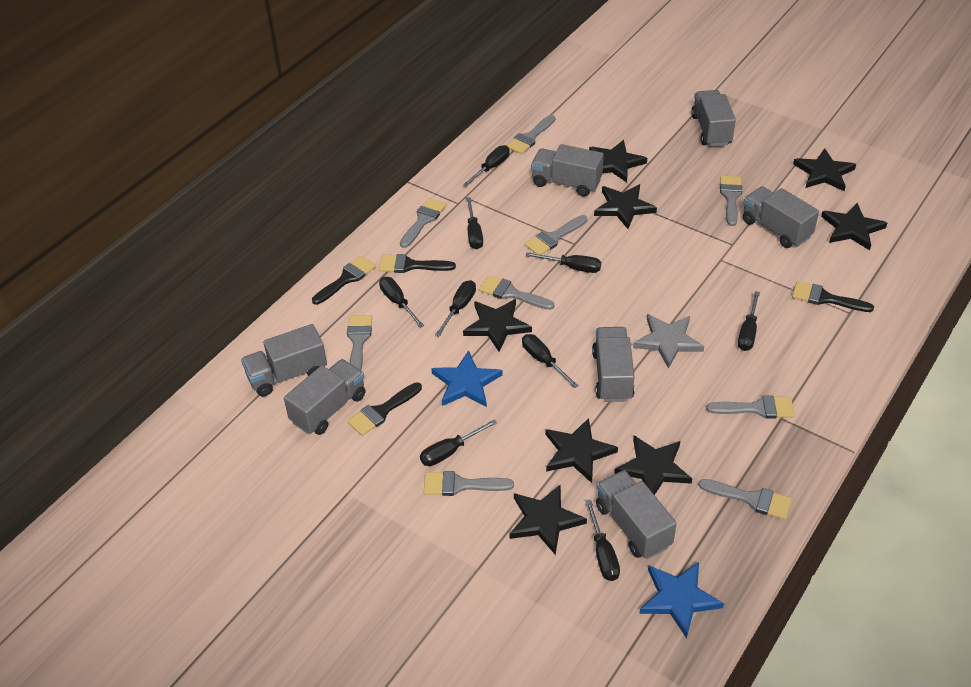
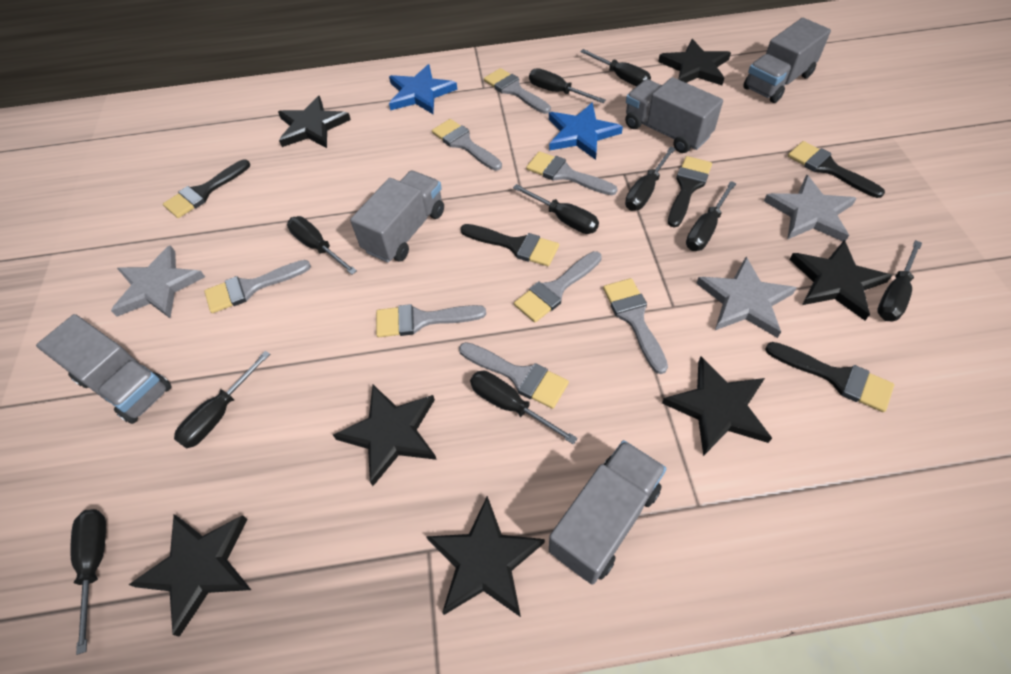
black brush: [312,256,376,305] [347,382,422,436] [379,254,456,273] [792,281,874,312] = 4 -> [163,160,250,218] [460,224,559,266] [668,156,712,228] [765,342,894,412] [788,141,885,198] = 5
black screwdriver: [379,277,424,328] [420,419,497,466] [435,280,476,337] [463,145,509,187] [466,197,483,249] [522,334,579,388] [525,252,601,273] [586,500,620,581] [738,291,760,351] = 9 -> [70,509,106,655] [174,351,270,448] [287,216,357,275] [470,371,578,444] [513,184,599,234] [529,68,606,103] [580,49,651,86] [625,146,676,211] [686,181,736,251] [877,240,922,322] = 10
black star: [463,299,532,352] [509,485,587,555] [545,418,618,483] [589,140,647,183] [594,184,657,229] [614,436,692,495] [793,148,856,191] [821,203,887,250] = 8 -> [129,515,251,637] [278,96,351,148] [333,385,437,486] [426,496,545,617] [658,39,731,85] [662,356,772,456] [789,240,892,320] = 7
grey brush: [347,315,372,370] [400,198,446,248] [424,471,514,496] [479,275,554,310] [506,115,555,154] [525,215,587,255] [699,479,792,520] [706,396,795,419] [720,176,742,226] = 9 -> [204,260,311,313] [376,304,486,337] [432,119,502,171] [459,342,569,409] [484,68,551,114] [514,251,602,322] [526,151,617,195] [603,278,668,374] = 8
grey star: [633,314,704,369] = 1 -> [111,245,205,318] [696,257,797,338] [764,175,857,241] = 3
grey truck: [241,324,327,396] [284,359,365,435] [531,144,604,197] [592,327,635,402] [596,470,677,559] [691,90,736,147] [743,186,819,248] = 7 -> [36,314,172,424] [350,170,444,263] [549,440,666,585] [625,77,723,153] [743,18,831,103] = 5

